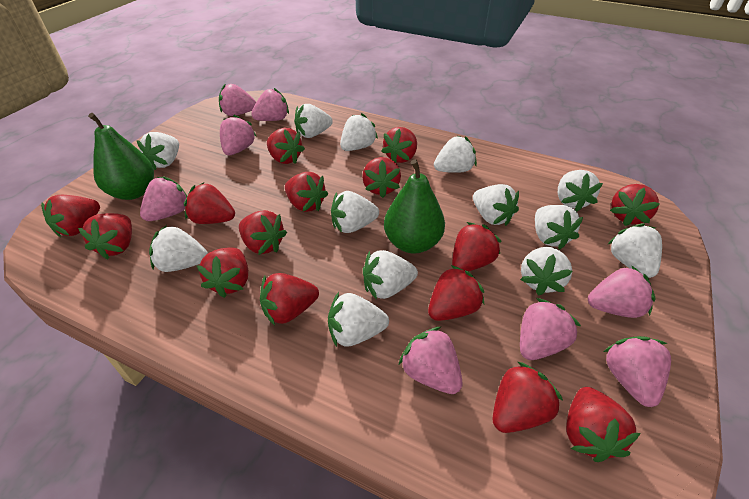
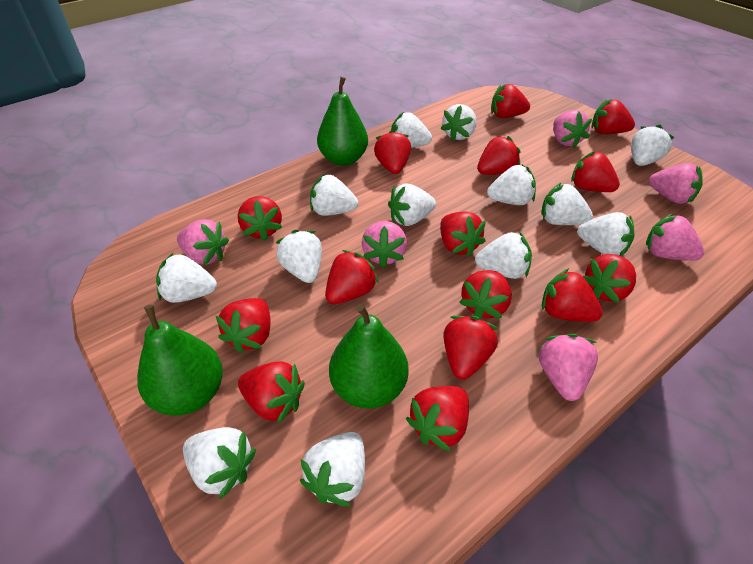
green pear: [88,113,154,200] [384,159,445,254] = 2 -> [137,304,223,416] [317,77,368,166] [329,304,409,408] = 3
pink strawberry: [140,176,187,221] [219,84,256,116] [220,115,256,155] [251,88,289,121] [399,327,463,394] [520,298,581,360] [588,265,656,318] [603,336,671,407] = 8 -> [177,219,229,265] [362,221,407,268] [539,334,598,401] [553,110,592,148] [646,213,705,261] [649,163,703,204] = 6

